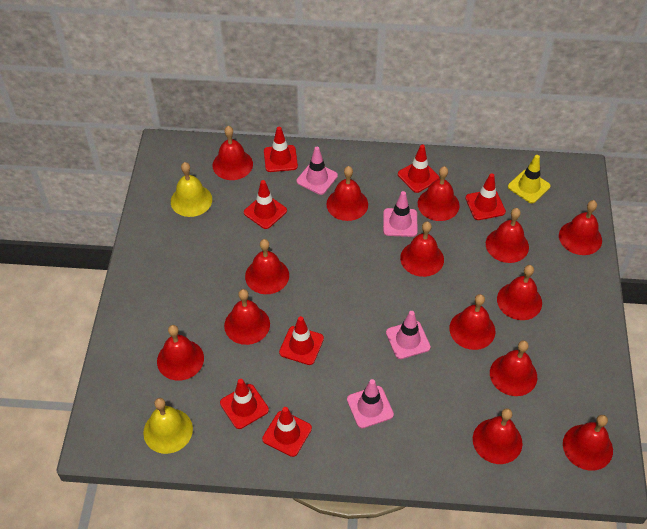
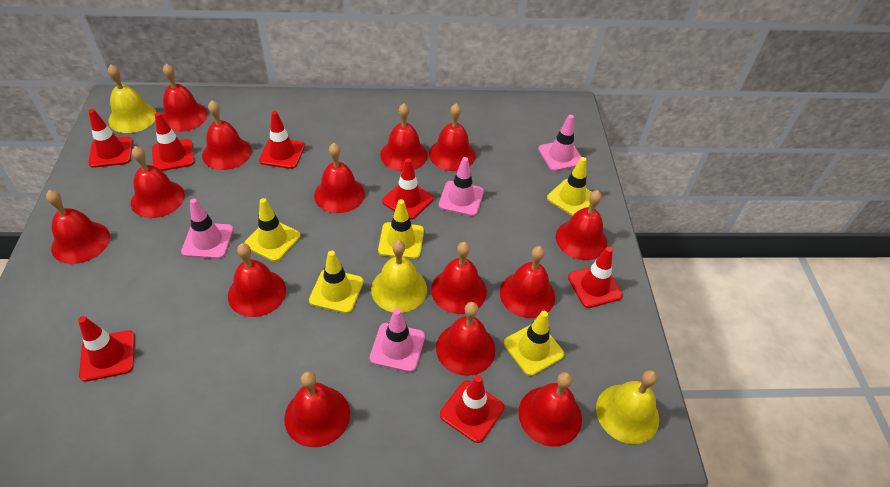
yellow bell: [143,398,193,454] [171,162,212,217] = 2 -> [108,64,157,133] [371,240,427,313] [596,370,659,444] = 3
yellow traffic cone: [508,155,551,203] = 1 -> [244,198,301,262] [309,250,364,313] [378,199,424,259] [504,311,564,376] [547,157,592,216] = 5

